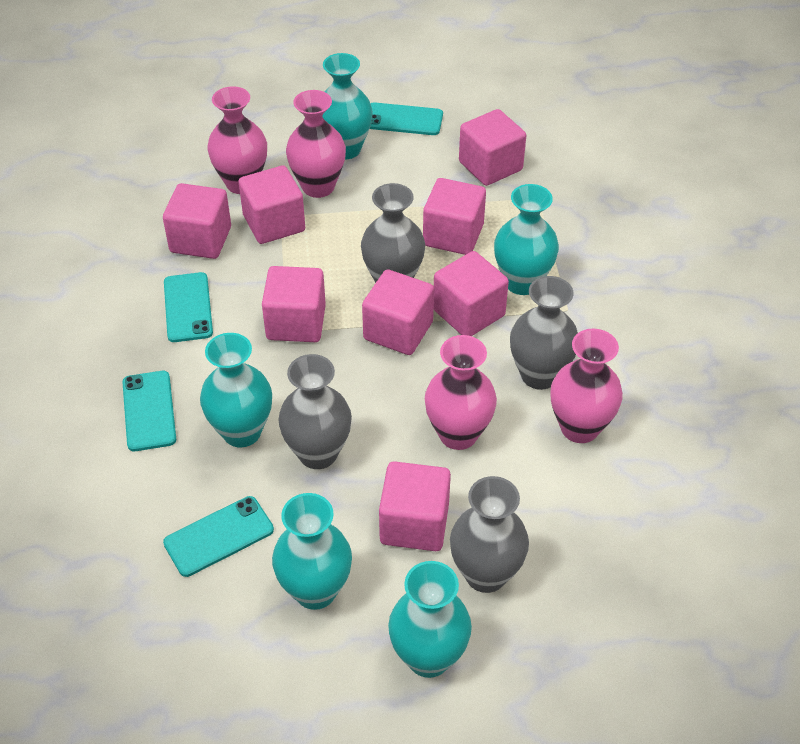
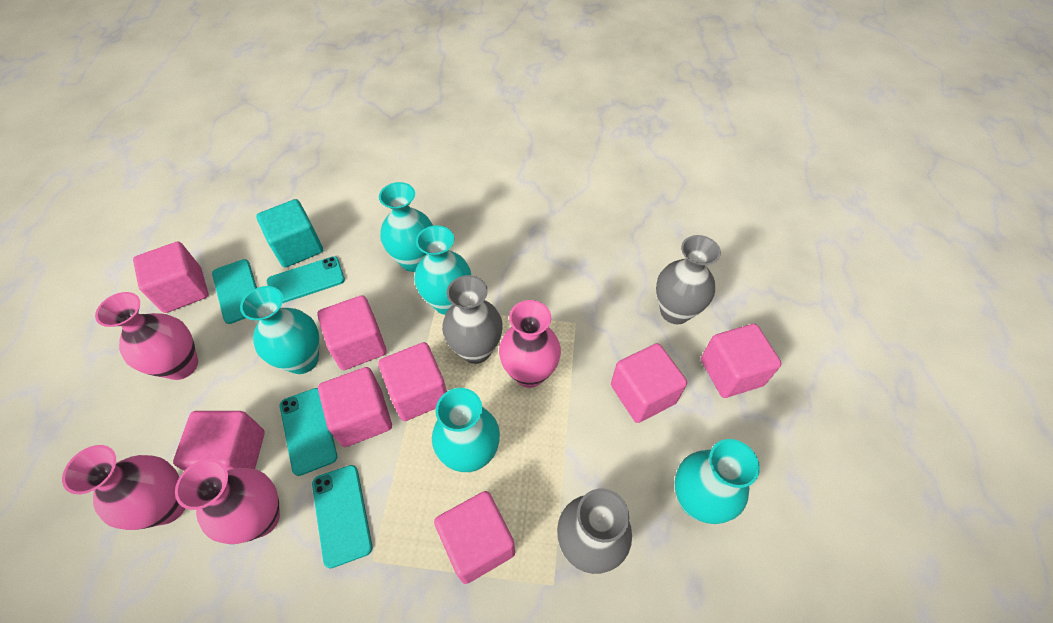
grey vase: [278,354,352,469] [361,183,425,283] [450,476,529,593] [510,276,578,390] = 4 -> [442,275,503,364] [557,488,632,574] [656,235,721,324] = 3
turquoise cube: none = 0 -> [256,199,323,268] = 1

